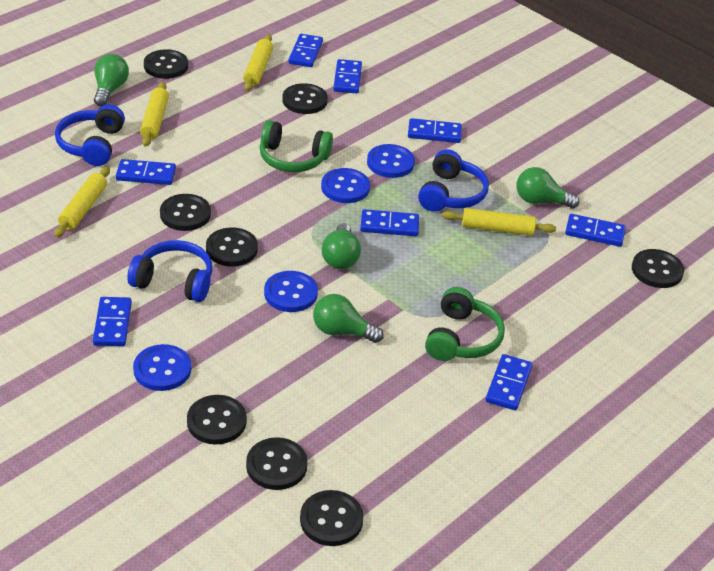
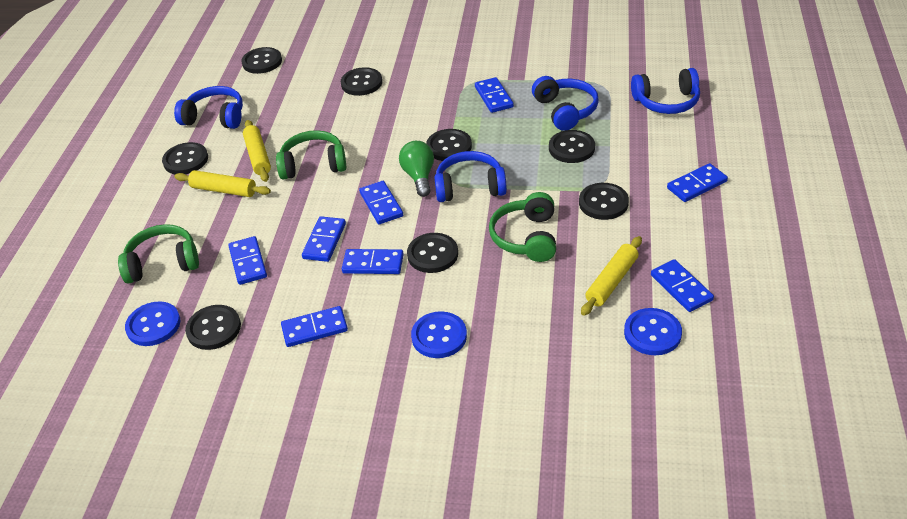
blue button: [133,344,191,391] [264,271,318,312] [321,168,370,203] [367,144,415,178] = 4 -> [125,301,181,346] [411,311,467,358] [624,308,682,355] = 3
blue headphones: [55,104,125,166] [128,240,212,302] [418,149,489,212] = 3 -> [174,86,243,129] [434,151,507,202] [532,76,599,131] [631,68,700,114] = 4
green headphones: [260,120,333,172] [425,287,505,361] = 2 -> [118,224,199,284] [276,130,346,180] [489,192,556,262] = 3
green light bulb: [94,54,129,106] [313,294,384,343] [322,223,361,269] [517,167,579,209] = 4 -> [399,141,434,197] = 1
yellow rolling pin: [54,166,110,238] [140,82,169,147] [243,34,273,91] [442,208,556,236] = 4 -> [174,170,271,197] [243,120,271,182] [581,236,642,316] = 3

